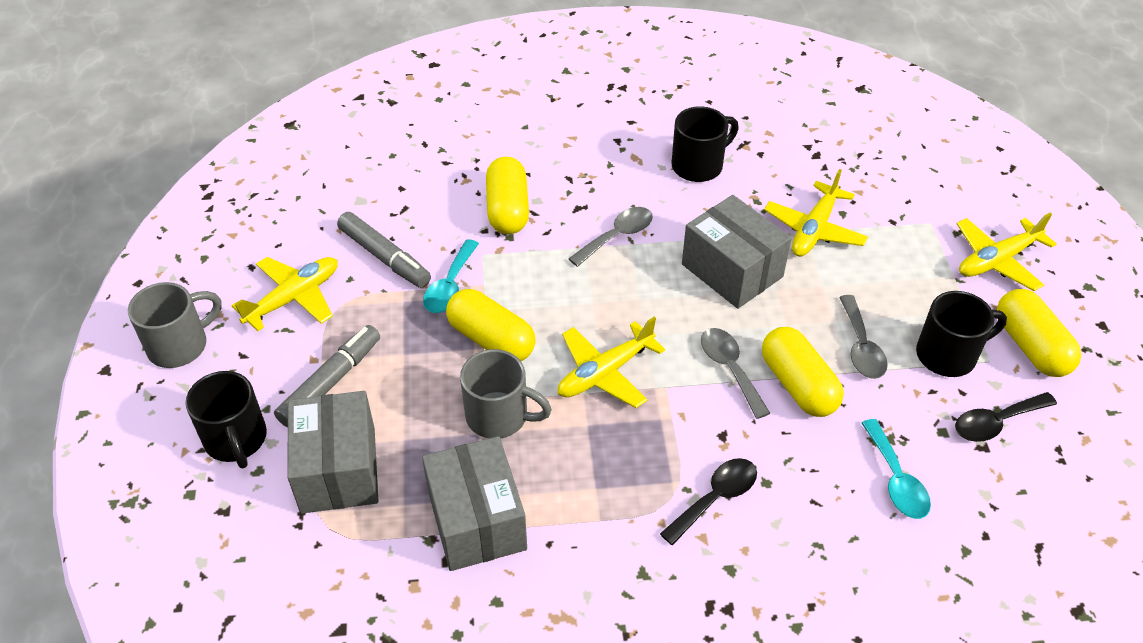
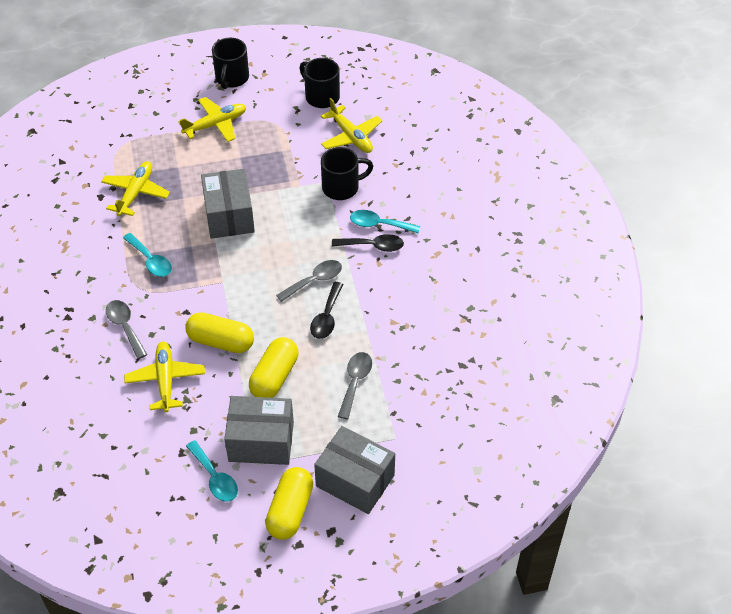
grey marker: [274,325,380,427] [337,212,431,288] = 2 -> none = 0
grey mug: [128,282,221,368] [460,349,552,439] = 2 -> none = 0
turquoise spoon: [423,239,479,313] [862,419,931,519] = 2 -> [123,233,172,277] [186,440,238,501] [350,210,420,234] = 3
yellow capsule: [446,289,535,361] [486,157,529,234] [762,327,844,417] [997,289,1082,377] = 4 -> [185,312,254,353] [249,337,298,398] [265,467,313,540] = 3

